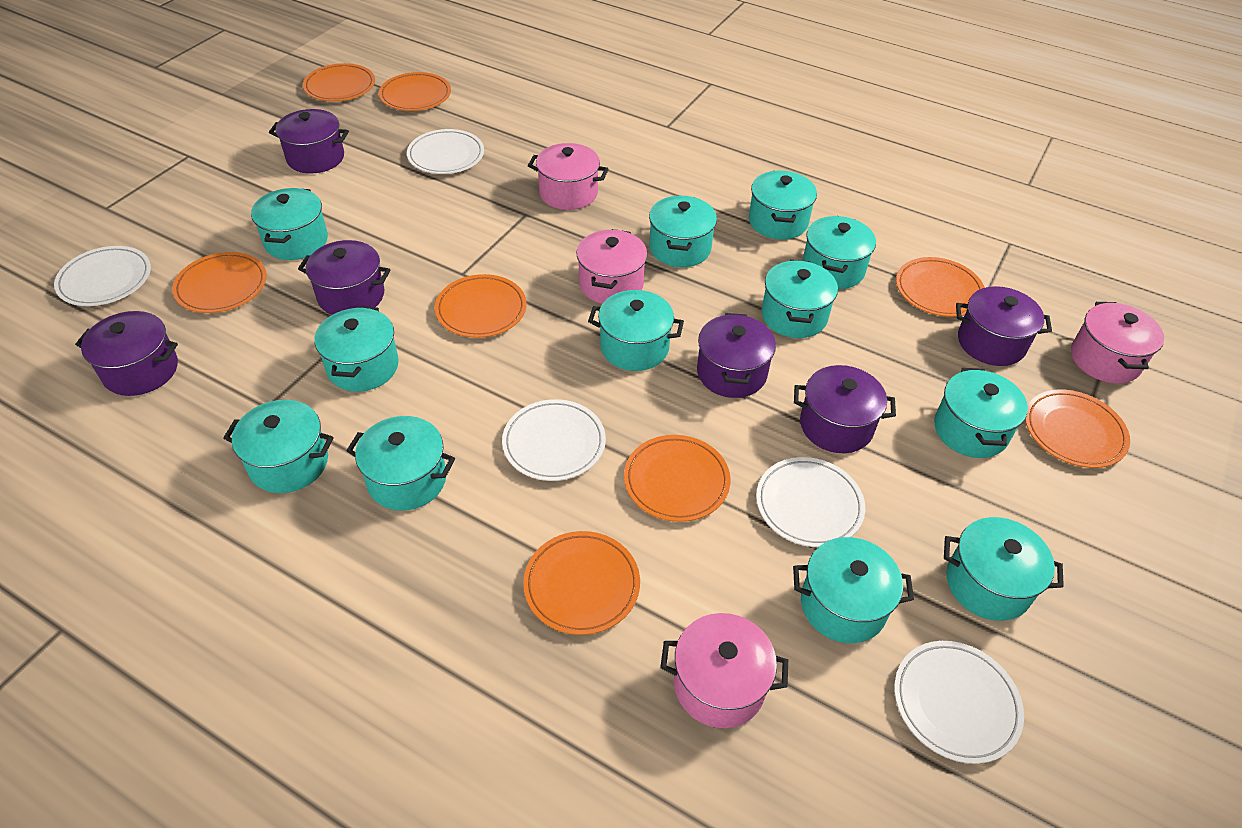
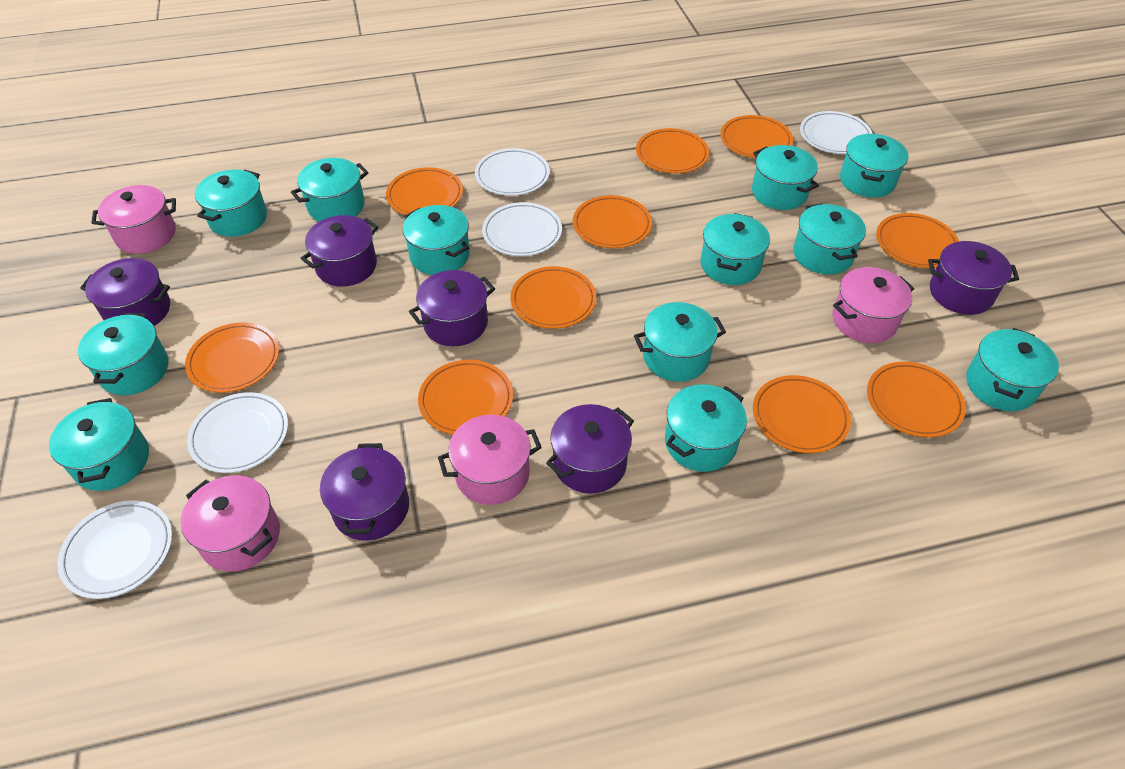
orange plate: [172,252,267,313] [303,63,375,101] [379,72,451,111] [435,274,527,338] [523,531,640,635] [624,435,730,522] [896,257,985,317] [1025,390,1130,468] = 8 -> [185,322,279,393] [386,167,463,215] [418,360,513,435] [510,266,596,329] [573,195,652,248] [636,128,709,173] [720,115,793,158] [753,375,851,453] [867,362,966,438] [876,213,959,268] = 10

